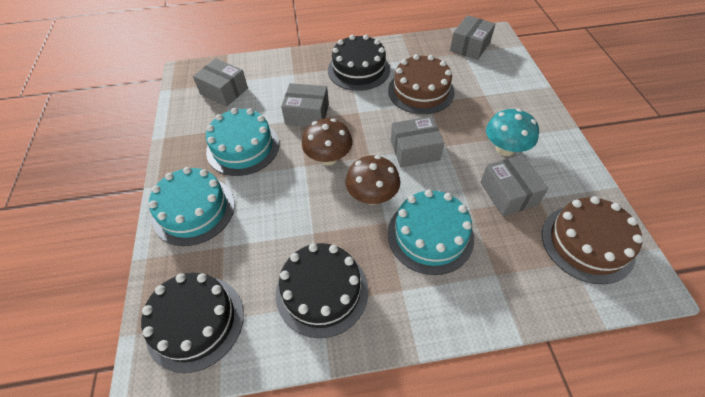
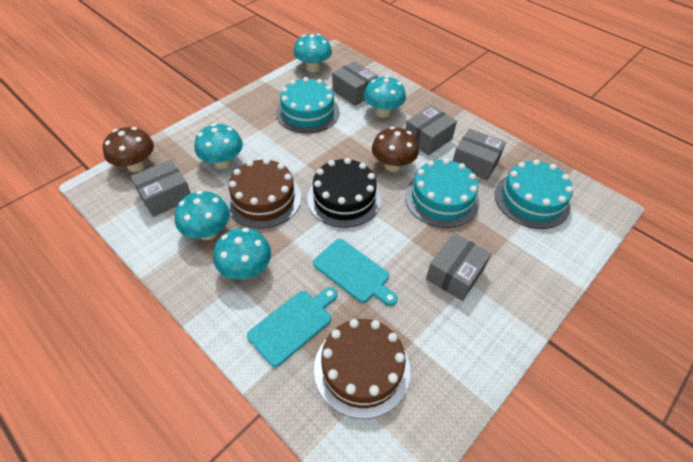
black cake: [141,273,244,373] [276,243,369,338] [328,35,390,91] = 3 -> [307,158,381,228] = 1
turquoise cutting board: none = 0 -> [247,287,337,367] [313,239,398,306] = 2
turquoise mushroom: [486,109,539,156] = 1 -> [175,191,230,240] [195,123,243,169] [213,228,271,280] [293,33,332,72] [364,75,406,118] = 5

